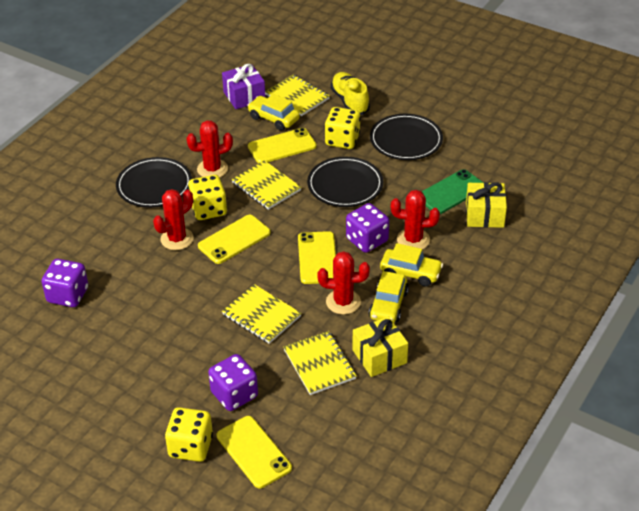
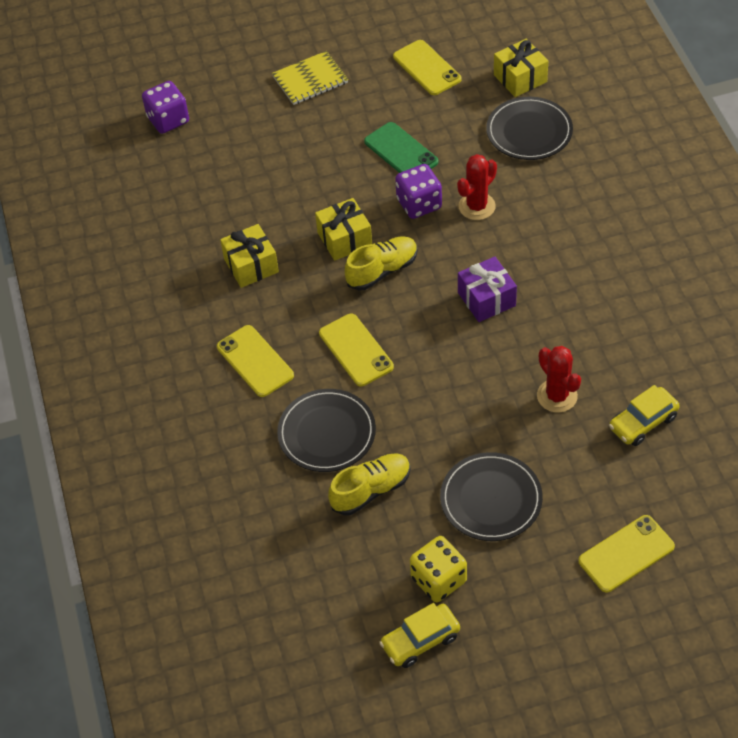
purple dice: [42,259,88,307] [208,354,258,411] [346,203,389,253] = 3 -> [142,81,189,134] [395,164,442,219] = 2
red cactus: [153,189,194,250] [186,120,233,177] [318,251,370,315] [391,190,440,249] = 4 -> [457,154,497,220] [537,346,581,413] = 2
yellow car: [247,94,300,131] [369,271,409,323] [380,243,443,287] = 3 -> [379,603,460,668] [609,385,680,446] = 2
yellow dice: [165,407,213,462] [188,175,227,220] [325,107,361,149] = 3 -> [410,536,467,602] = 1
yellow gift: [352,316,408,377] [466,182,507,228] = 2 -> [220,224,279,288] [315,198,372,261] [494,39,548,97] = 3
yellow notebook: [222,284,301,344] [232,160,301,210] [265,74,330,116] [283,331,357,395] = 4 -> [272,51,348,105] = 1
yellow shoe: [330,72,370,115] = 1 -> [328,453,411,515] [345,236,418,290] = 2

